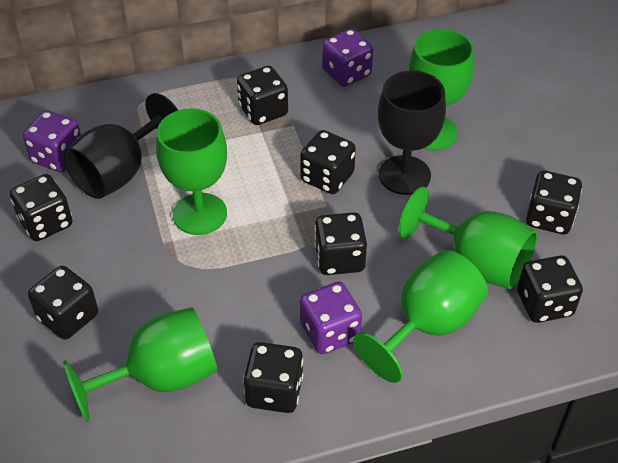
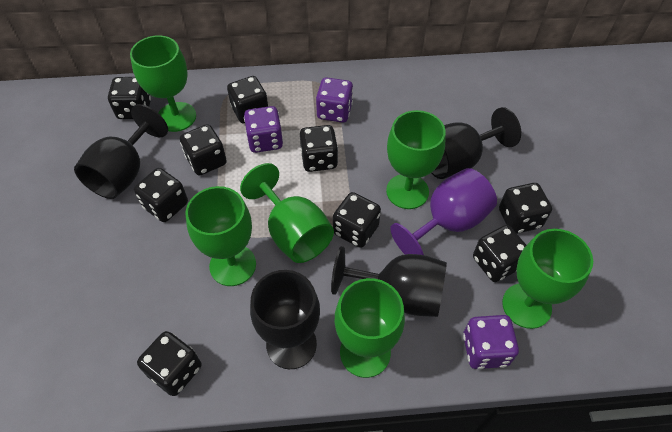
black dice: [10,174,73,241] [28,266,98,340] [237,66,288,125] [243,342,303,413] [300,130,356,194] [314,212,367,275] [517,255,583,323] [526,171,582,234] = 8 -> [108,77,151,119] [134,168,188,222] [137,331,202,396] [180,124,227,176] [227,76,269,123] [300,125,338,172] [333,192,381,248] [473,225,526,282] [499,183,552,234] = 9
black goblet: [63,93,178,199] [378,71,446,195] = 2 -> [74,104,168,199] [250,270,320,369] [331,246,447,317] [431,107,521,179] = 4
green goblet: [63,307,218,422] [156,108,227,235] [353,250,488,383] [399,186,537,289] [409,29,474,151] = 5 -> [130,35,196,132] [186,186,256,286] [240,163,334,263] [335,278,405,378] [386,110,446,209] [502,229,593,329] = 6
purple goblet: none = 0 -> [390,168,497,255] = 1

